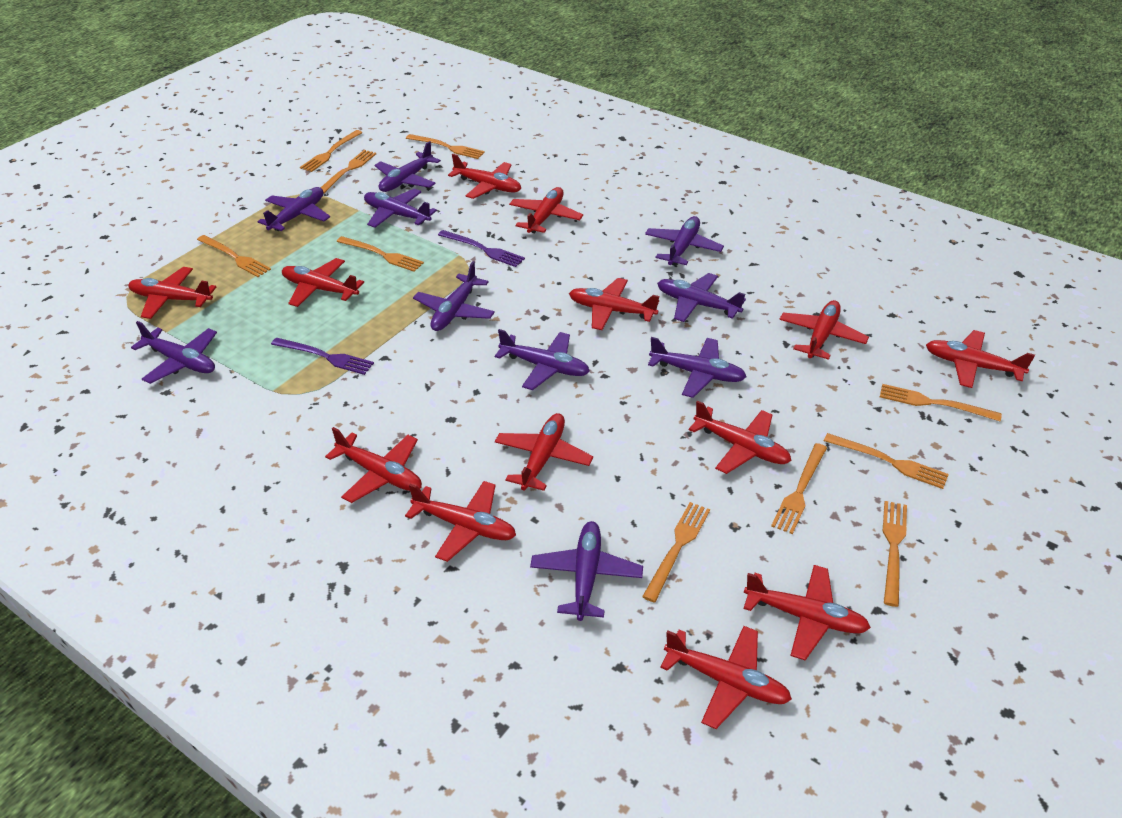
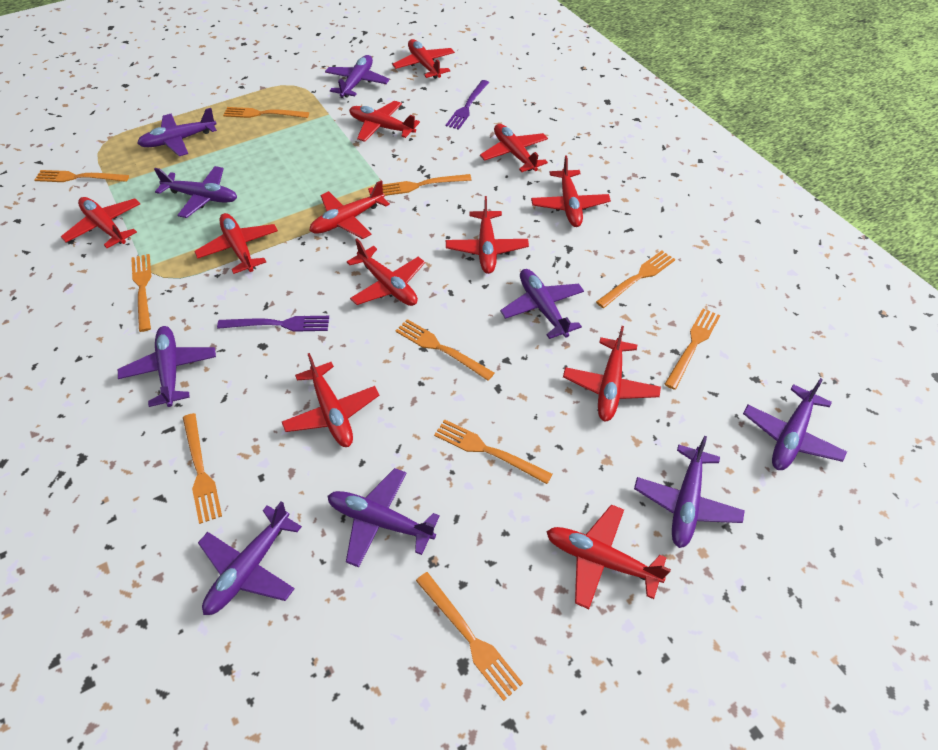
purple plane: [131,321,217,384] [258,187,330,231] [364,189,437,228] [374,141,441,192] [413,261,495,331] [495,329,590,390] [530,521,643,621] [645,216,724,265] [648,337,747,398] [657,273,746,322] = 10 -> [118,326,216,407] [137,108,217,156] [154,166,237,218] [198,501,302,615] [325,55,390,98] [328,468,440,567] [500,269,584,339] [634,436,745,548] [743,378,847,470] = 9
red plane: [128,267,216,319] [282,258,364,307] [325,427,422,503] [405,481,516,562] [448,154,521,199] [495,413,593,491] [509,187,583,233] [569,278,659,330] [660,626,792,729] [689,400,792,474] [744,565,871,660] [779,300,869,360] [926,330,1035,388] = 13 -> [61,197,140,248] [194,213,278,274] [282,353,380,447] [309,180,390,239] [347,238,425,306] [349,101,420,142] [392,39,455,79] [446,196,529,274] [480,124,548,172] [531,156,611,227] [546,505,671,609] [563,326,661,421] = 12

